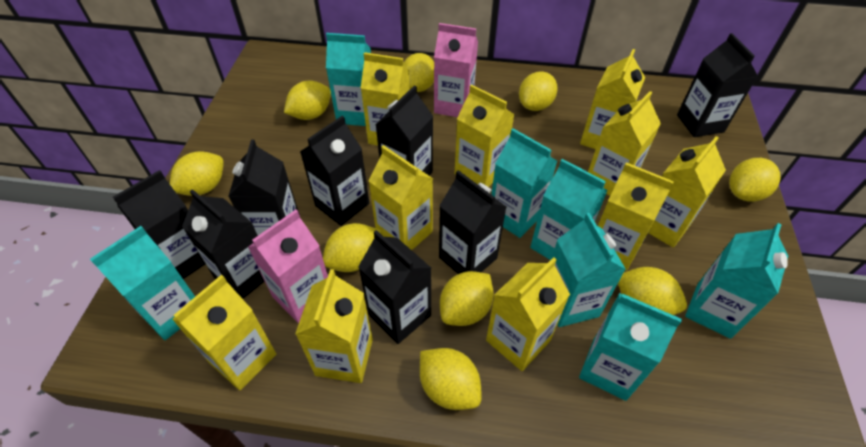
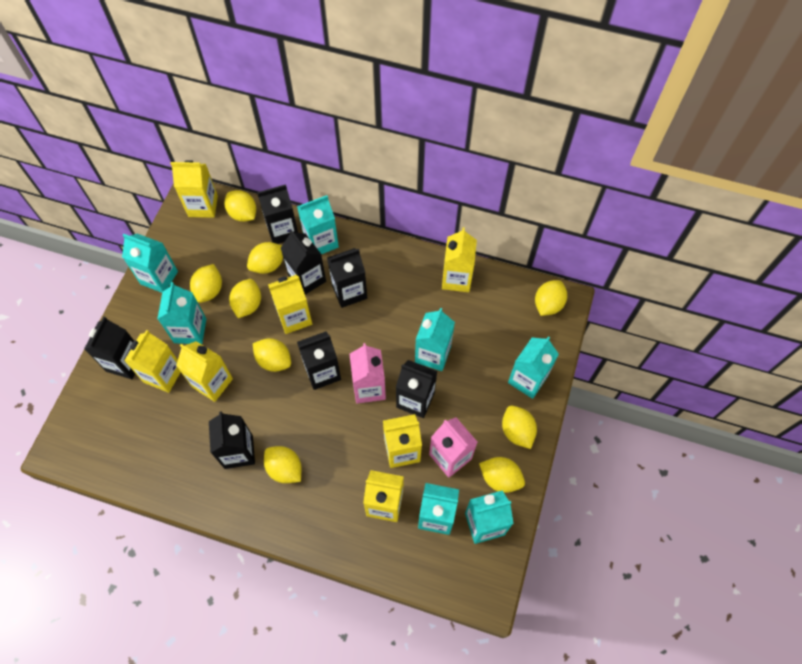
black carton: [113,170,205,279] [182,189,265,299] [229,139,300,235] [300,116,369,226] [358,230,431,344] [375,85,433,176] [439,170,506,274] [677,33,758,137] = 8 -> [84,317,135,379] [209,411,255,469] [257,184,298,244] [281,230,326,294] [297,331,341,390] [327,248,367,308] [396,360,437,418] = 7
yellow carton: [172,274,276,390] [295,269,373,383] [361,52,410,146] [368,145,433,250] [455,84,515,187] [486,257,570,371] [580,49,645,149] [588,91,661,196] [598,162,674,271] [648,136,726,248] = 10 -> [124,330,181,393] [170,160,218,218] [176,341,233,402] [268,275,312,334] [363,470,404,522] [383,414,422,468] [442,227,477,292] = 7

